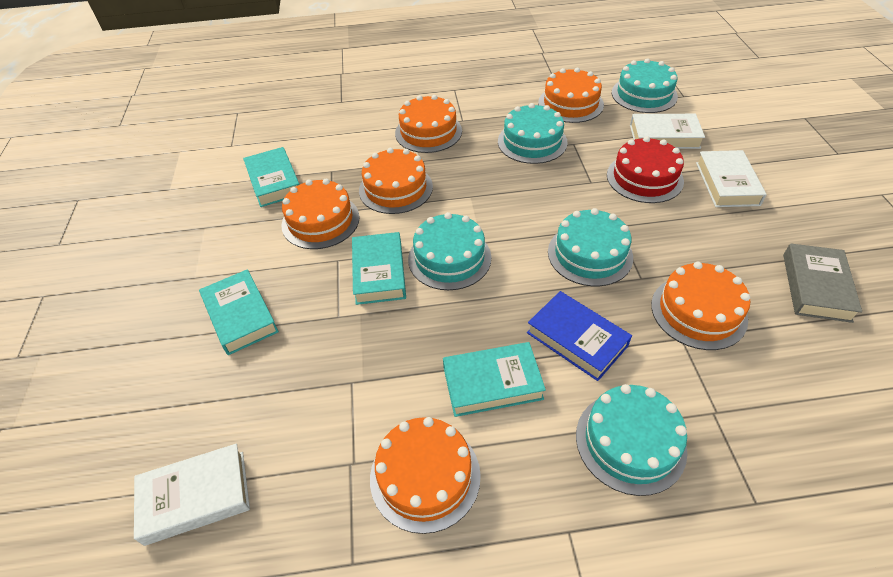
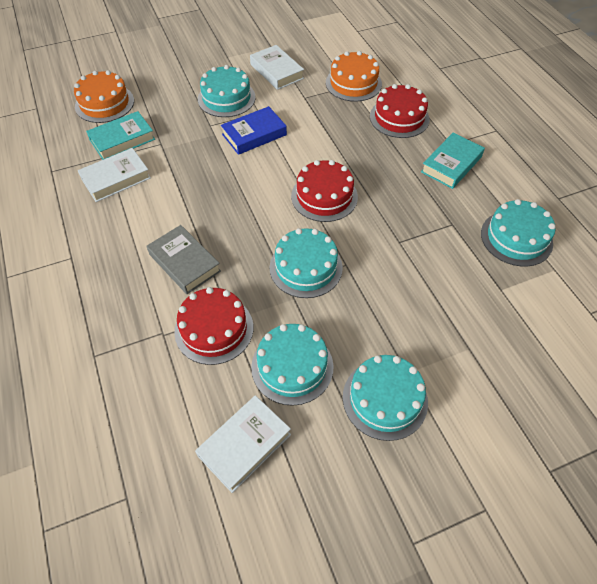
orange cake: [281,179,360,249] [359,148,433,214] [370,417,481,534] [395,95,462,153] [538,68,604,123] [651,262,750,350] = 6 -> [74,70,134,123] [326,51,382,102] = 2
red cake: [607,136,684,203] = 1 -> [174,287,253,365] [291,160,358,222] [370,84,430,138] = 3
turquoise book: [199,269,279,355] [243,147,300,207] [352,232,406,305] [443,342,546,417] = 4 -> [86,111,155,160] [421,133,485,189] = 2

